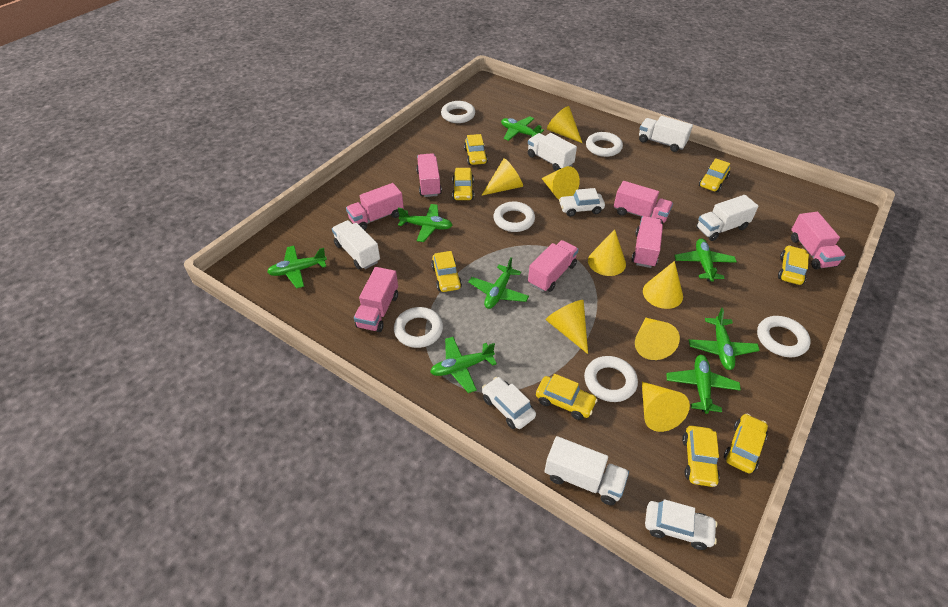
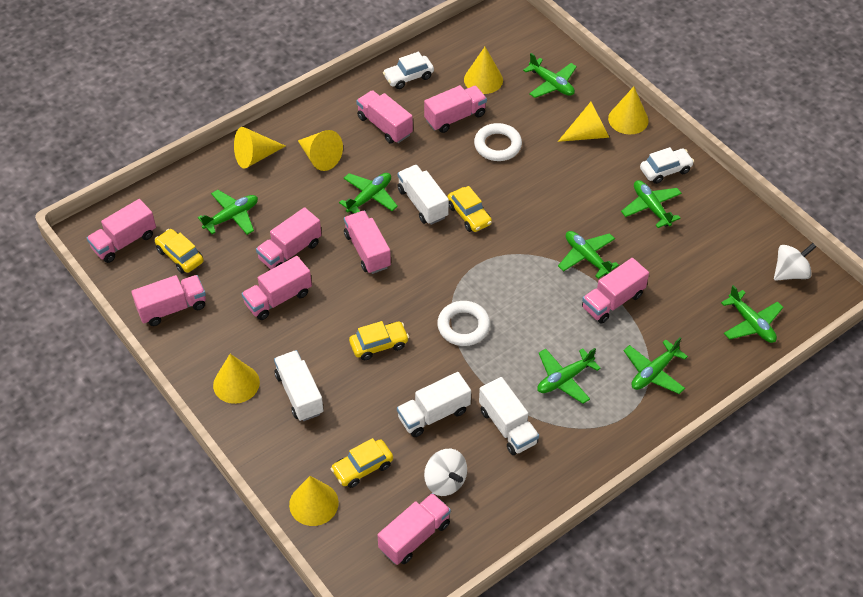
pink truck: [346,183,404,230] [354,267,398,332] [416,153,442,197] [528,240,579,292] [614,181,673,224] [632,216,663,268] [791,212,846,269] = 7 -> [87,199,156,263] [131,275,206,326] [241,256,312,320] [256,207,321,269] [344,211,391,274] [356,90,413,144] [377,493,451,565] [424,85,487,133] [582,258,649,324] = 9
white car: [482,377,536,429] [559,188,605,216] [645,499,717,550] = 3 -> [383,52,434,89] [640,147,694,184] = 2
white ring: [394,307,443,348] [441,101,475,123] [494,202,535,232] [584,356,638,402] [586,132,623,157] [757,316,811,357] = 6 -> [437,301,490,346] [474,123,522,161] = 2
white spinning top: none = 0 -> [424,449,467,496] [774,243,817,281] = 2
white truck: [332,220,380,269] [528,133,577,171] [545,436,629,505] [639,116,693,152] [696,195,758,241] = 5 -> [274,350,324,421] [397,372,471,437] [398,165,449,225] [479,377,539,455] = 4
yellow car: [431,251,462,292] [452,168,474,200] [464,134,488,165] [536,374,598,420] [682,426,720,487] [699,159,730,192] [724,414,768,473] [778,245,809,285] = 8 -> [155,229,204,274] [331,438,393,488] [349,321,409,360] [447,186,492,232] = 4
yellow cone: [481,158,523,196] [542,166,580,200] [546,300,588,354] [547,106,582,143] [588,229,626,276] [635,318,680,360] [642,382,690,432] [643,261,683,309] = 8 -> [213,354,260,404] [234,127,285,169] [289,476,339,526] [298,130,343,171] [464,47,503,94] [558,102,609,142] [608,87,649,135] = 7

